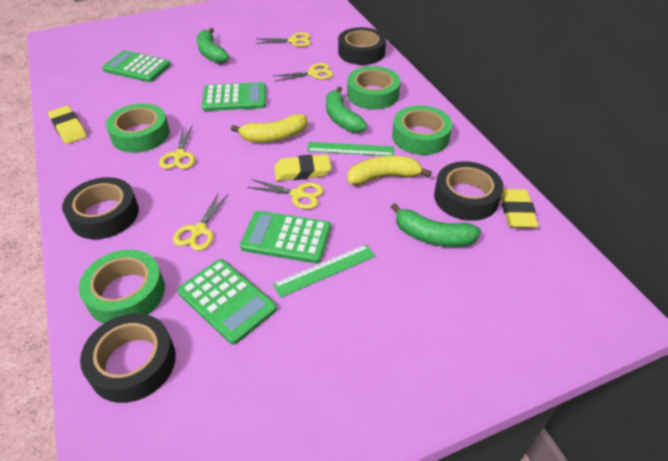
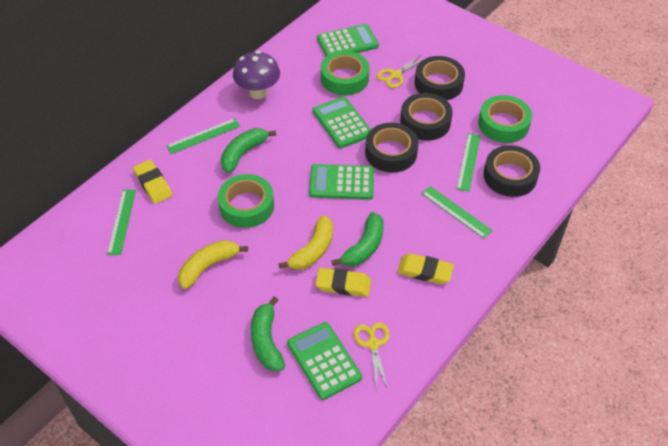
green ruler: [273,244,375,298] [307,142,394,156] = 2 -> [107,189,136,255] [166,118,240,154] [421,186,493,239] [456,133,481,192] = 4
green tape: [79,250,165,324] [106,103,170,153] [347,66,400,110] [392,105,452,155] = 4 -> [218,174,274,228] [321,51,369,95] [478,95,532,143] = 3
purple mushroom: none = 0 -> [233,51,280,99] = 1
yellow scissors: [159,125,195,169] [173,192,229,251] [247,179,324,209] [256,33,311,47] [274,63,333,82] = 5 -> [354,322,390,390] [377,55,424,88] = 2

